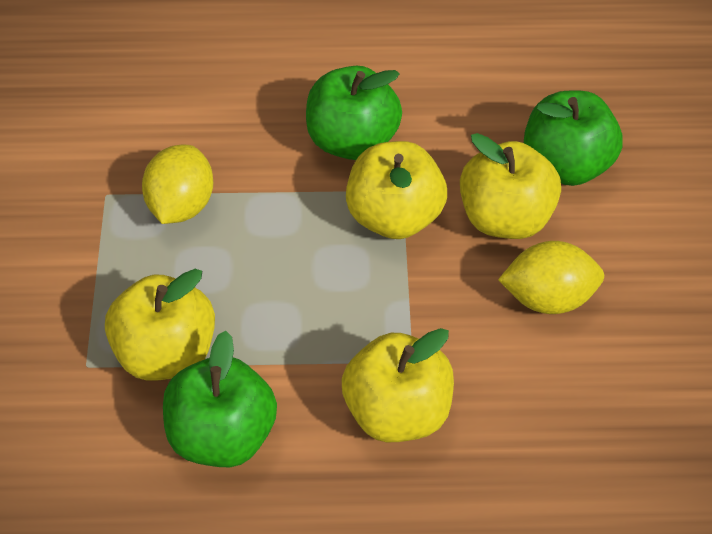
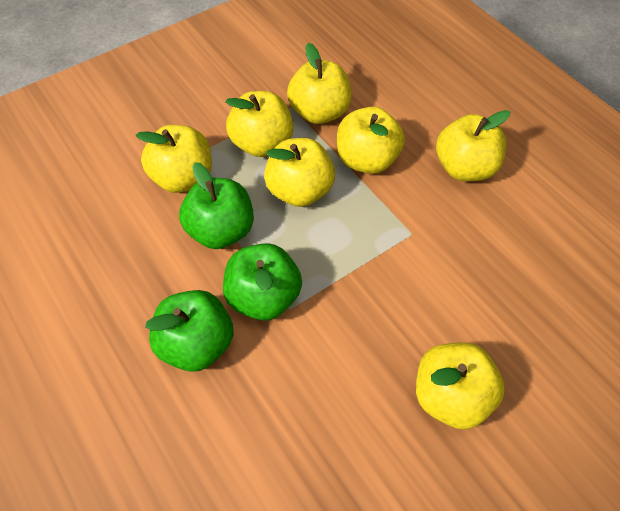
yellow apple: [105,269,215,381] [341,328,454,442] [346,141,447,239] [460,133,561,239] = 4 -> [136,125,212,193] [225,91,294,157] [264,138,335,207] [287,43,352,124] [337,107,405,174] [416,342,505,430] [436,110,510,181] = 7
yellow lemon: [142,145,213,224] [498,241,604,314] = 2 -> none = 0

